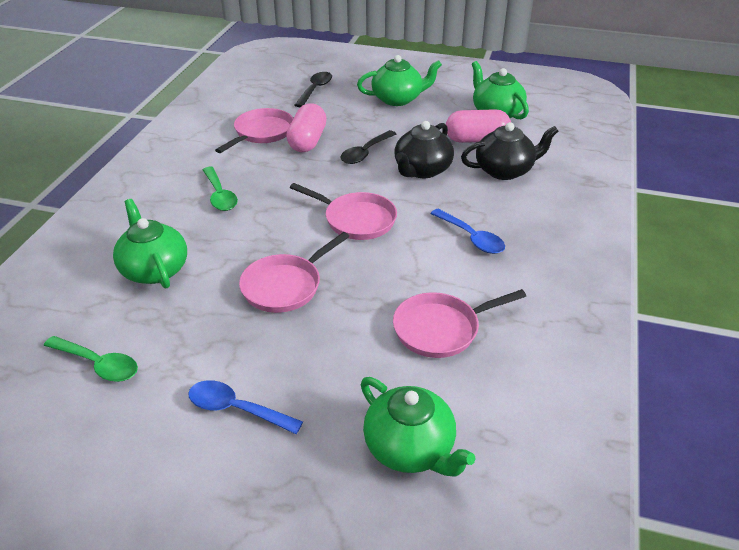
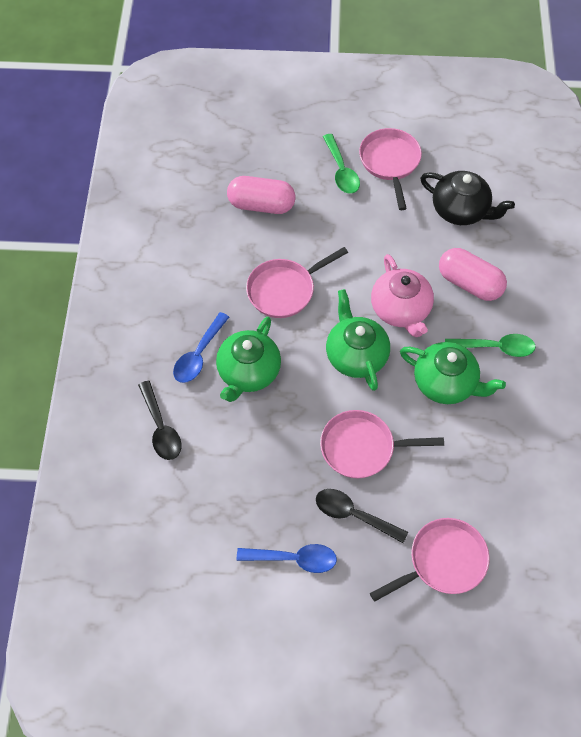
black teapot: [394,121,454,178] [461,122,558,180] = 2 -> [420,171,515,225] = 1
green teapot: [113,199,187,289] [357,55,442,106] [361,377,475,477] [472,61,529,119] = 4 -> [216,317,281,402] [326,289,390,391] [400,342,506,404] = 3
pink teapot: none = 0 -> [371,254,434,337] = 1

